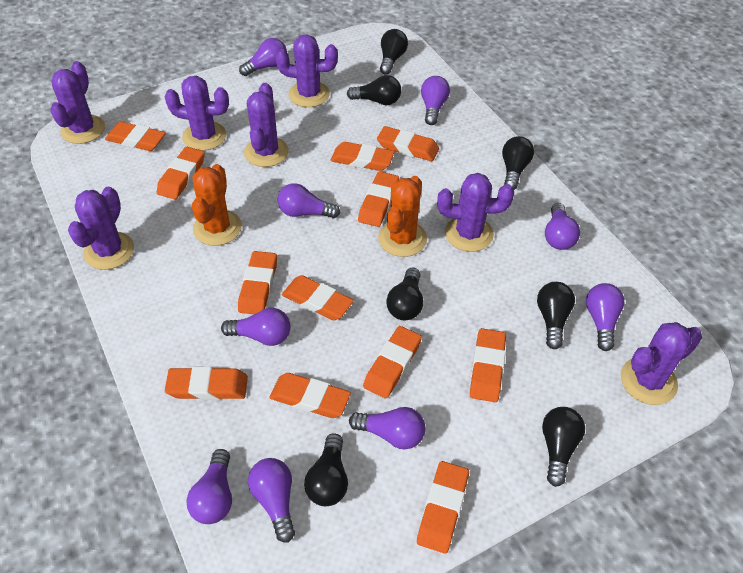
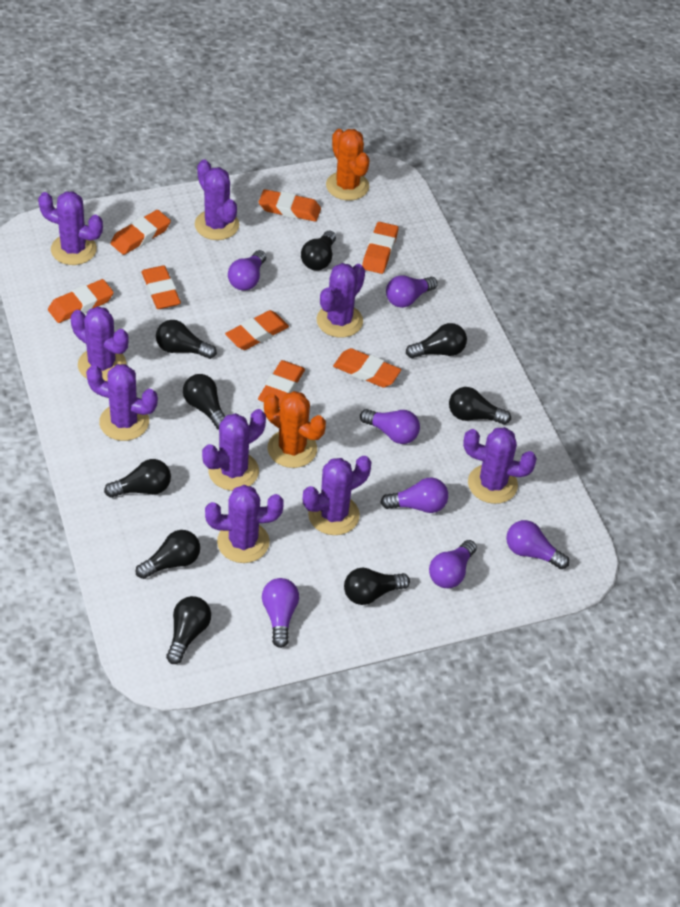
black light bulb: [304,434,348,506] [347,75,401,105] [380,29,408,75] [386,268,424,321] [502,136,534,190] [537,282,575,349] [542,407,585,487] = 7 -> [104,459,171,498] [135,530,200,579] [156,320,217,359] [166,596,211,664] [183,374,225,430] [301,230,336,271] [344,568,410,605] [406,323,467,358] [449,387,511,425] = 9
orange eraser: [105,121,166,151] [157,147,205,200] [165,367,248,400] [238,251,277,314] [269,373,351,418] [282,275,354,320] [331,142,395,171] [358,171,399,227] [363,326,422,398] [377,126,439,161] [417,461,469,554] [470,328,506,402] = 12 -> [48,279,114,323] [110,210,171,255] [142,266,181,309] [225,310,289,350] [258,360,305,408] [259,189,321,222] [333,348,401,388] [362,222,398,274] = 8
purple cactus: [50,61,105,144] [68,187,134,270] [164,76,229,151] [244,83,289,167] [276,34,338,107] [437,173,514,252] [621,322,702,405] = 7 -> [38,191,103,265] [70,306,129,381] [86,364,158,441] [194,159,239,240] [202,409,266,491] [205,485,284,563] [303,456,372,535] [317,263,365,337] [463,427,537,504] = 9
purple light bulb: [187,449,232,524] [221,308,291,346] [239,38,287,76] [248,458,295,543] [278,183,340,218] [349,407,425,449] [421,76,450,125] [545,203,580,250] [586,283,625,351] = 9 -> [228,250,266,291] [262,578,299,648] [360,409,420,444] [380,477,448,513] [386,275,438,308] [429,540,477,588] [506,520,569,569] = 7

